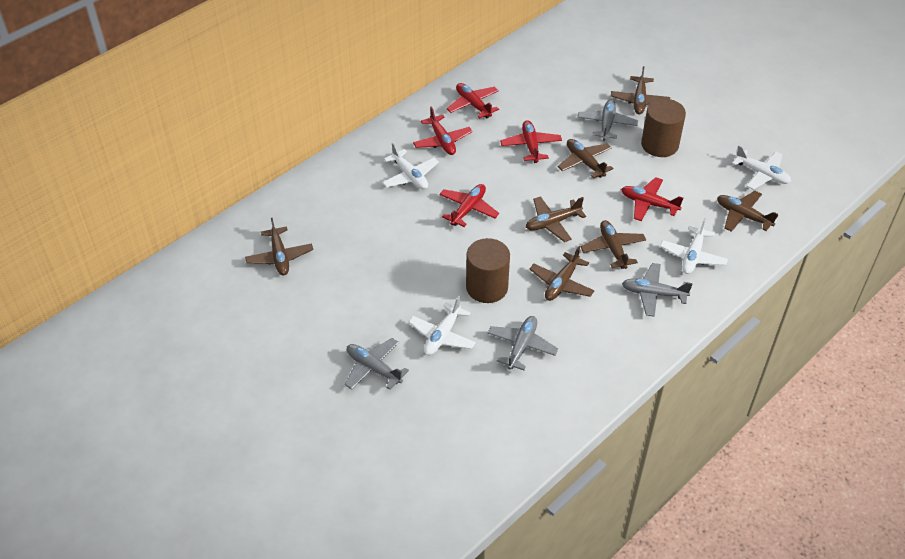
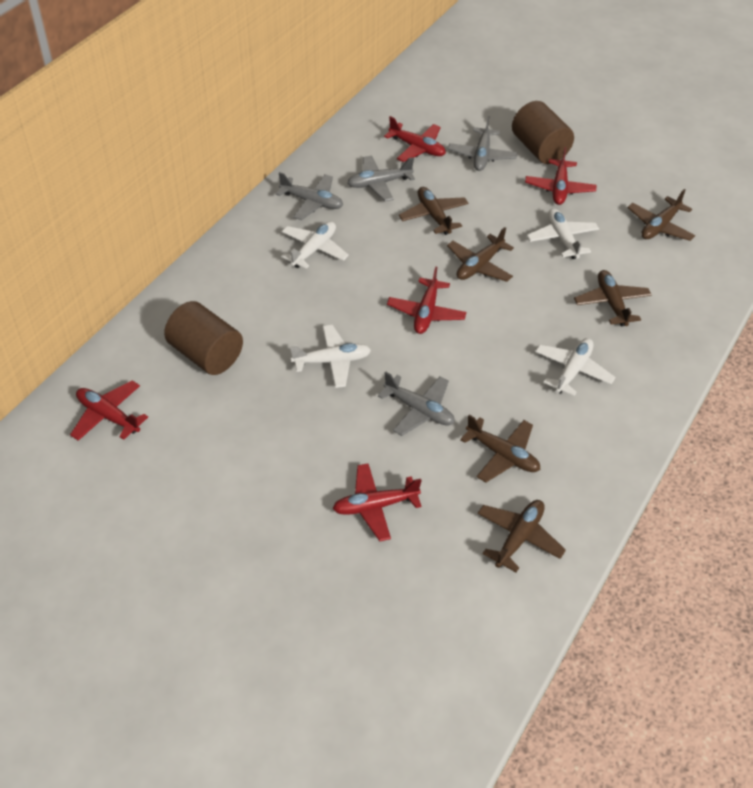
brown plane: [245,218,313,275] [526,196,586,242] [530,246,595,301] [558,139,614,179] [580,220,646,269] [611,66,670,114] [717,191,778,232] = 7 -> [399,187,469,235] [447,227,514,282] [460,415,540,482] [477,500,566,572] [574,270,652,326] [627,189,695,241] = 6

